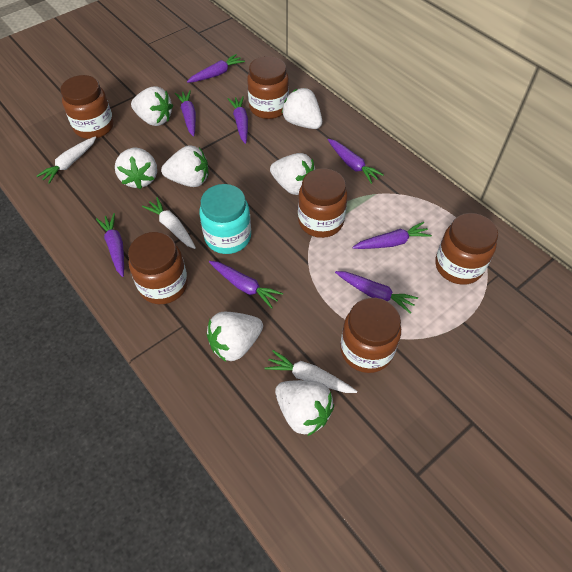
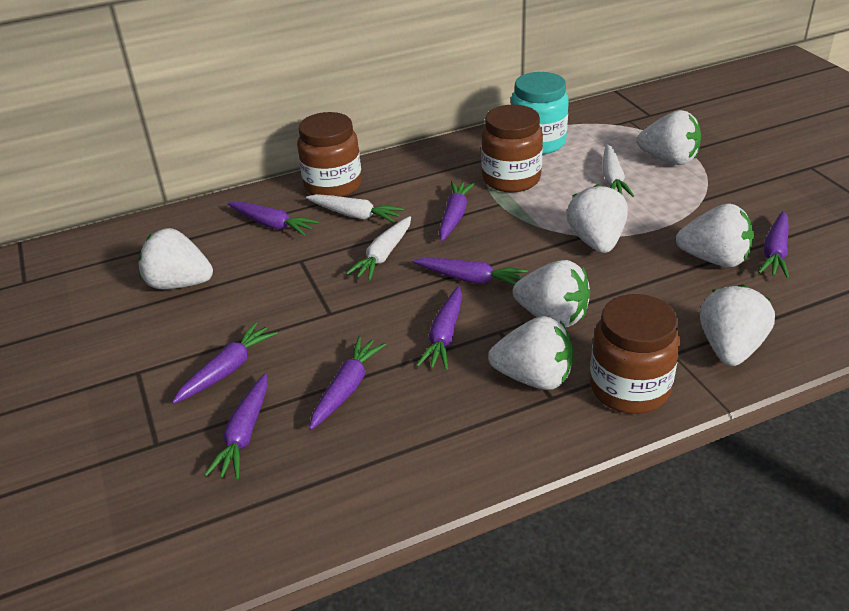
brown jar: [60,75,114,139] [128,232,188,304] [247,56,289,119] [298,168,348,238] [340,298,401,373] [435,213,498,285] = 6 -> [297,112,362,197] [481,105,543,193] [590,294,680,414] = 3

